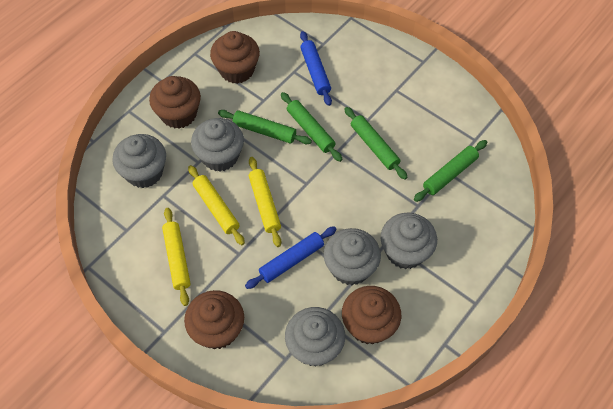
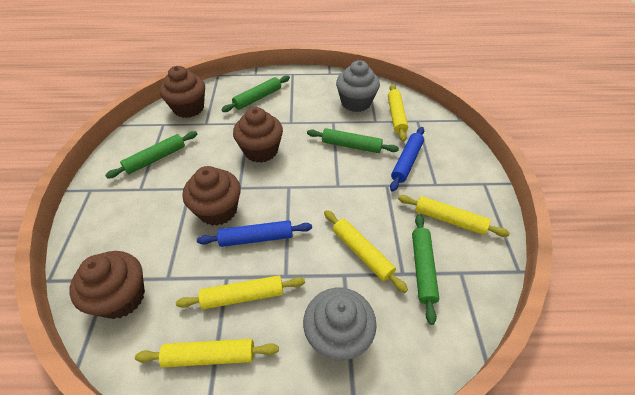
grey cupcake: [112,134,166,188] [191,118,244,172] [285,307,345,367] [323,228,381,285] [380,213,437,269] = 5 -> [303,288,377,361] [336,60,380,112] = 2
yellow rolling pin: [162,208,191,306] [188,165,245,245] [249,157,281,247] = 3 -> [135,339,279,367] [176,275,305,309] [324,210,408,293] [388,84,408,142] [398,195,510,237] = 5

